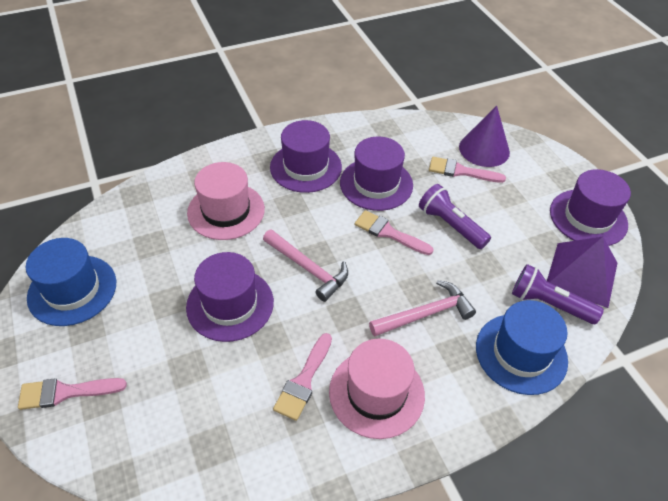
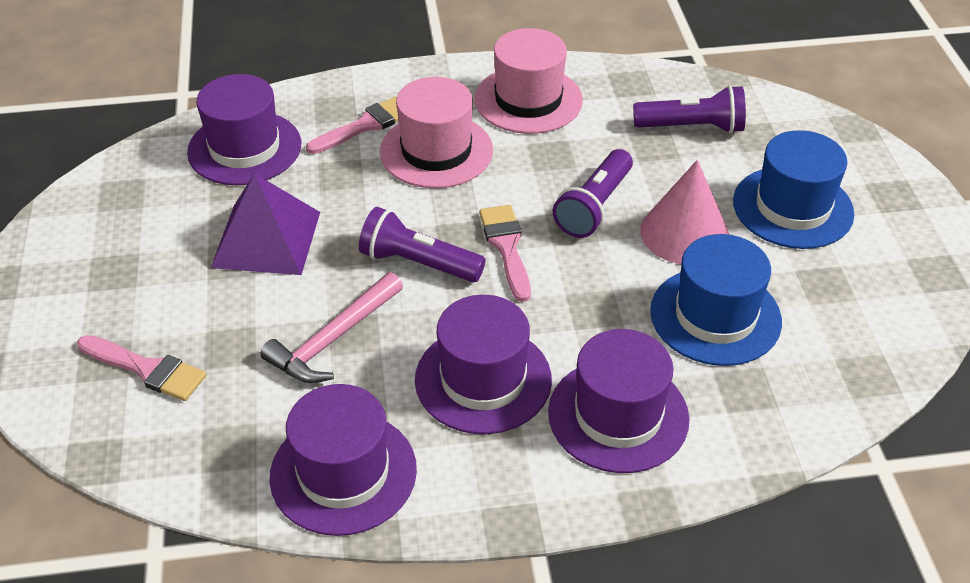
pink brush: [18,378,127,410] [273,333,332,421] [354,210,433,255] [429,157,506,183] = 4 -> [77,335,206,401] [306,96,399,154] [479,205,531,302] = 3
pink cone: none = 0 -> [640,160,729,264] = 1
pink hammer: [263,229,348,302] [369,280,476,337] = 2 -> [260,272,403,383] = 1
purple cone: [459,105,510,167] = 1 -> none = 0
purple flashlight: [419,184,491,249] [512,264,604,324] = 2 -> [359,207,486,282] [553,149,633,238] [633,85,746,134] = 3

